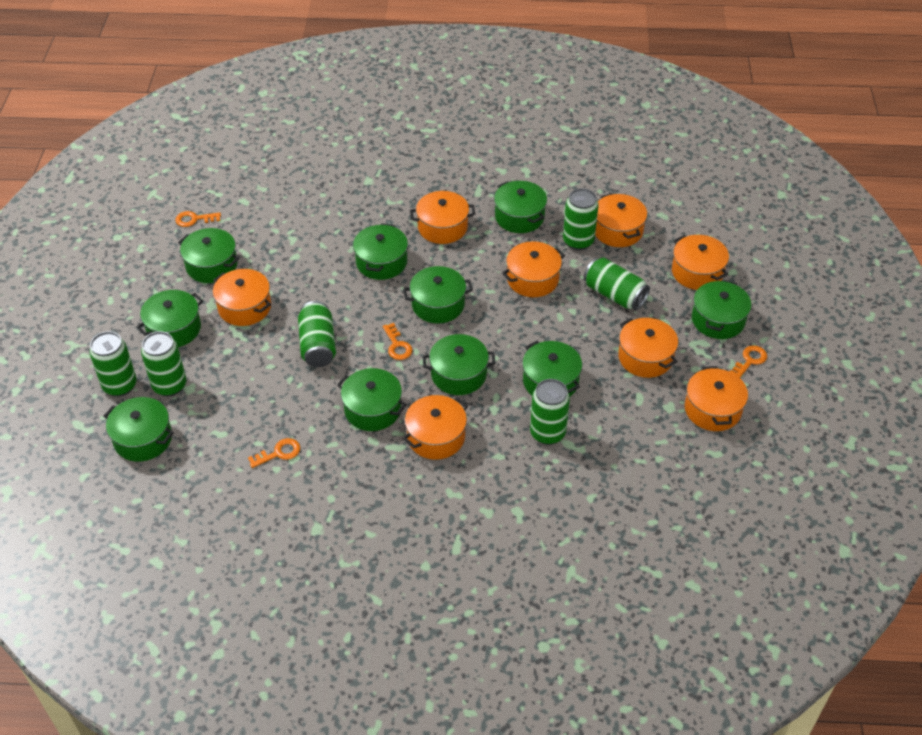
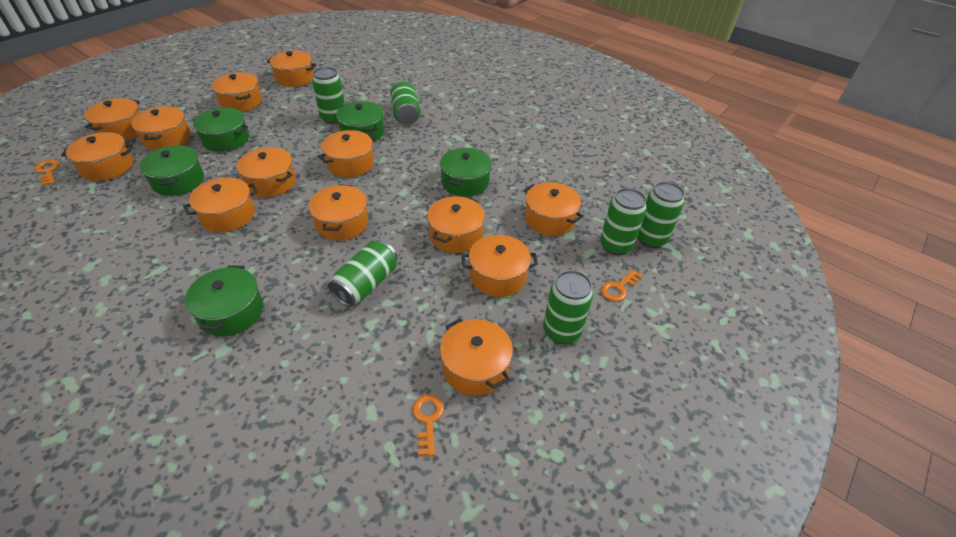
green pot: [103,397,174,462] [137,290,203,347] [178,228,239,283] [337,368,407,431] [353,223,408,280] [403,266,473,323] [423,334,495,395] [494,181,547,233] [522,341,582,397] [692,280,751,339] = 10 -> [140,145,204,196] [185,265,263,337] [192,107,249,152] [336,101,384,141] [440,148,492,197] = 5
orange key: [175,211,221,227] [248,438,300,468] [383,323,412,360] [729,345,767,378] = 4 -> [34,159,59,186] [412,394,444,456] [601,269,643,302] = 3
orange pot: [213,269,271,326] [403,395,468,460] [410,191,475,244] [502,241,565,297] [595,193,647,247] [618,318,678,378] [672,235,729,290] [685,366,748,431] = 8 -> [61,132,133,181] [84,98,140,140] [131,106,191,151] [183,177,258,232] [212,73,262,112] [237,147,296,197] [267,50,317,87] [309,185,368,240] [318,130,376,177] [427,197,485,253] [440,318,513,396] [462,235,538,297] [524,182,583,236] = 13

